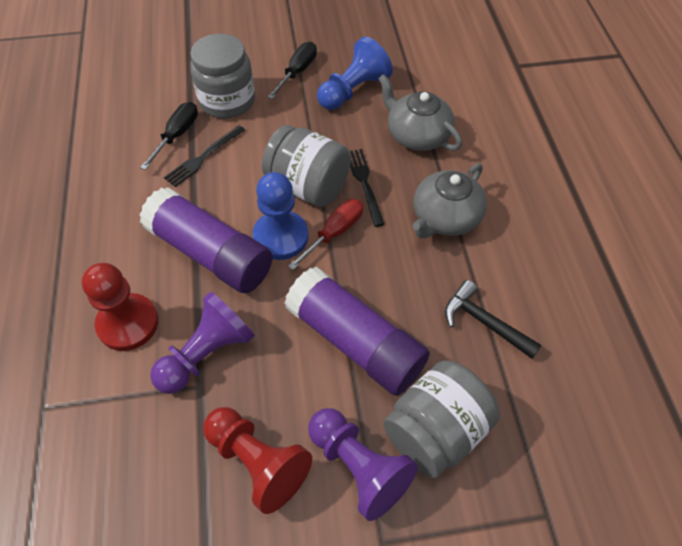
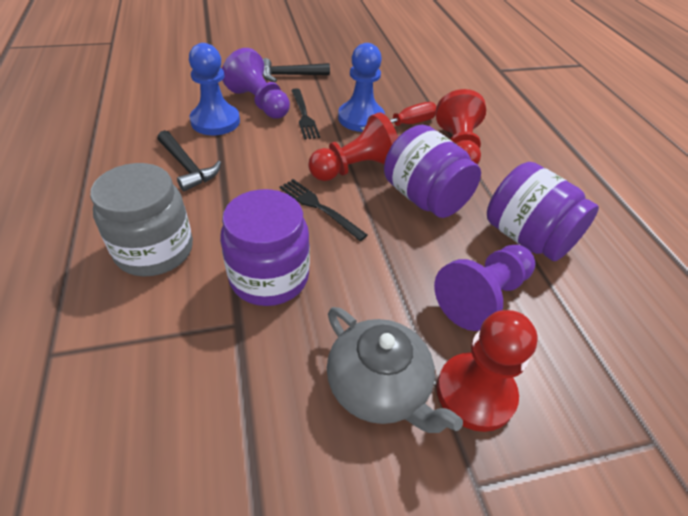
black hammer: [445,280,542,359] = 1 -> [158,130,221,191] [263,58,330,82] = 2
black screwdriver: [140,102,198,170] [268,42,317,99] = 2 -> none = 0
grey jar: [190,34,255,119] [262,125,351,207] [383,360,500,478] = 3 -> [90,163,193,277] = 1
grey teapot: [378,74,462,151] [413,163,487,238] = 2 -> [327,307,463,433] = 1
purple glue stick: [139,187,272,293] [284,267,430,396] = 2 -> none = 0
purple jar: none = 0 -> [220,189,310,306] [384,125,481,218] [487,162,599,261] = 3
red pawn: [81,263,159,351] [203,407,312,514] = 2 -> [308,112,398,181] [436,89,486,165] [437,310,538,432] = 3

